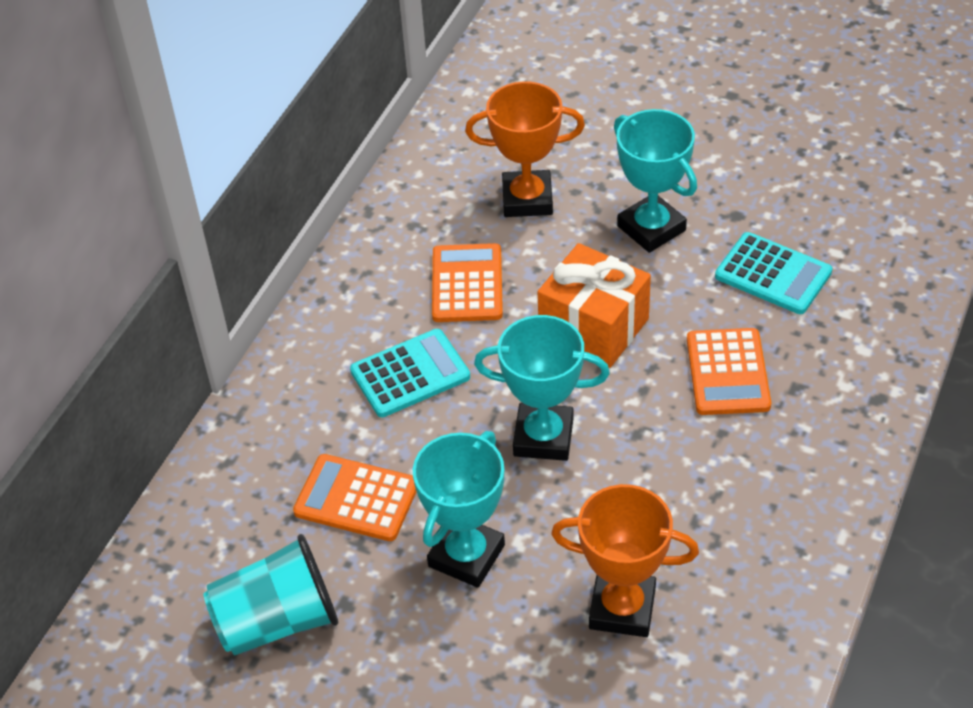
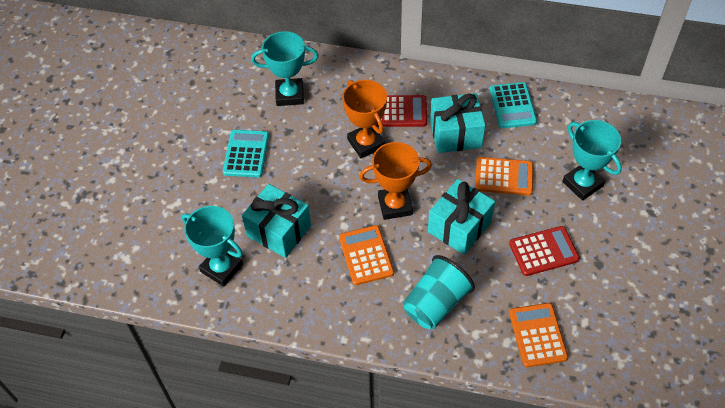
orange gift: [538,243,651,368] = 1 -> none = 0
red calculator: none = 0 -> [376,95,427,127] [509,226,580,276] = 2
turquoise gift: none = 0 -> [242,184,311,258] [428,179,495,255] [430,93,486,153] = 3

